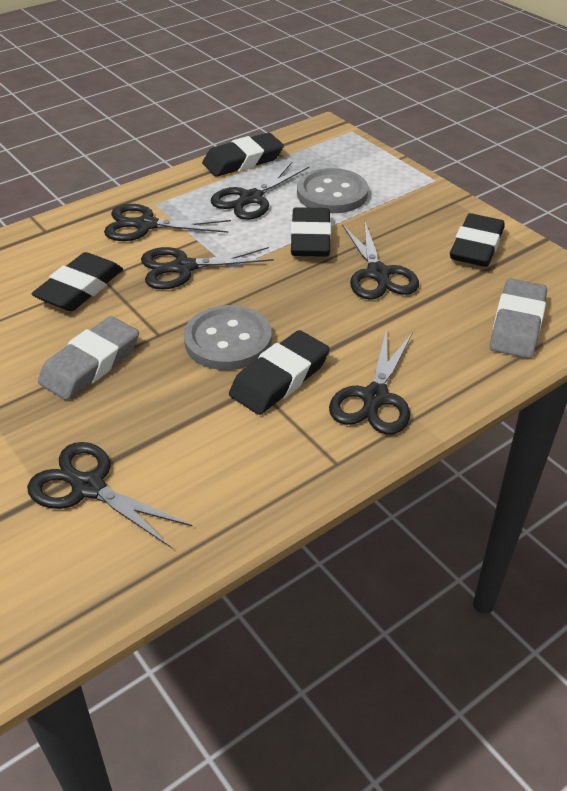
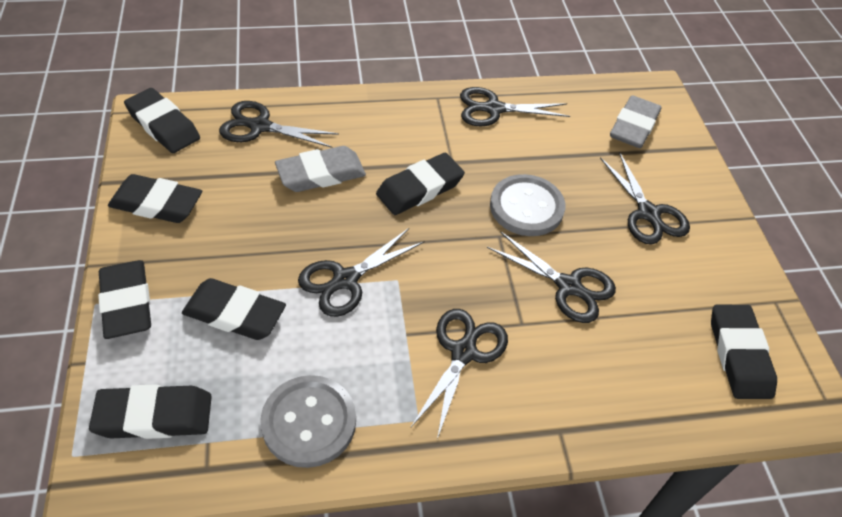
black eraser: [31,252,123,311] [202,133,284,177] [229,330,330,415] [291,207,331,257] [450,213,504,267] = 5 -> [89,384,212,439] [98,260,151,339] [108,174,202,223] [124,88,200,153] [182,278,286,340] [376,153,465,215] [711,305,777,399] = 7

